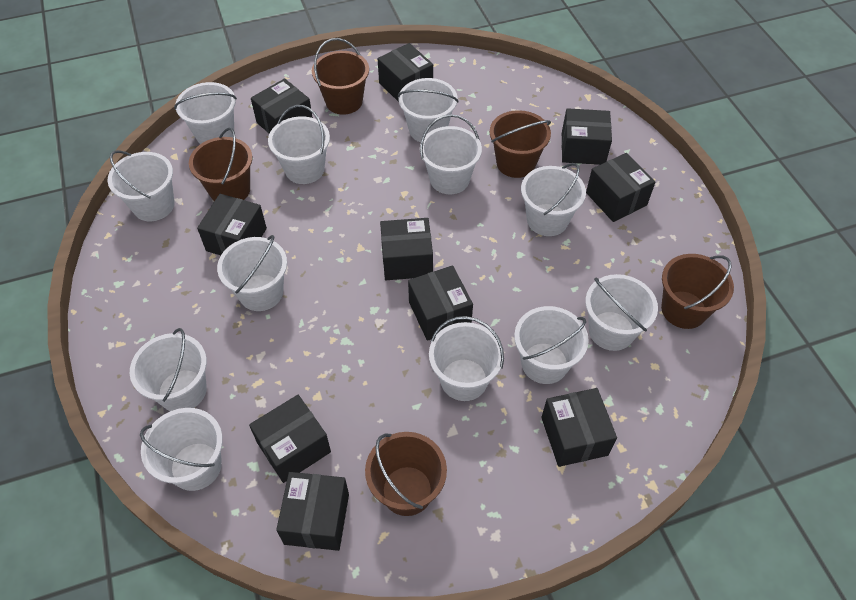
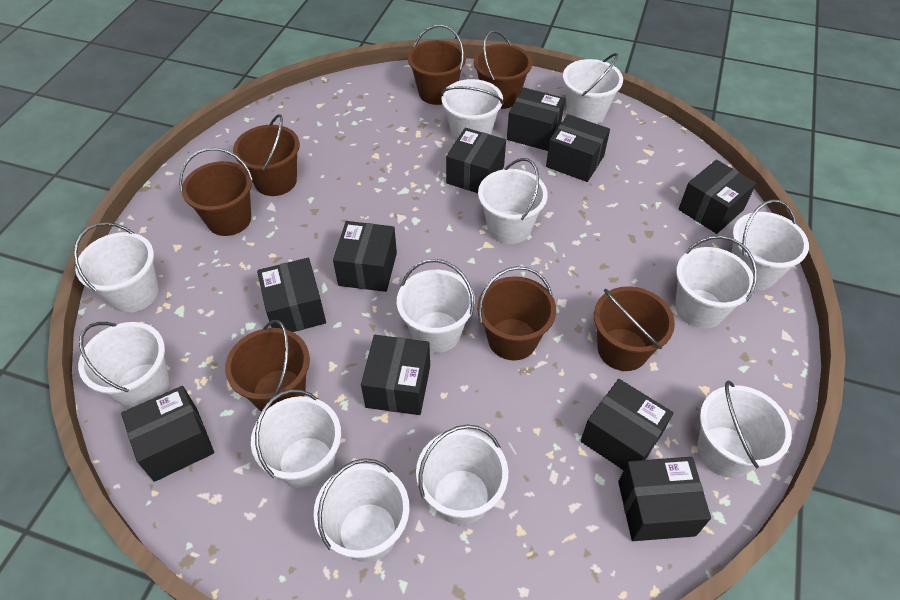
brown bucket: [189,128,252,201] [312,38,369,115] [365,432,447,516] [490,110,551,178] [661,254,734,329] = 5 -> [179,148,253,236] [225,320,310,412] [233,114,300,196] [408,25,466,105] [474,30,532,109] [477,266,556,360] [594,286,675,371] = 7

